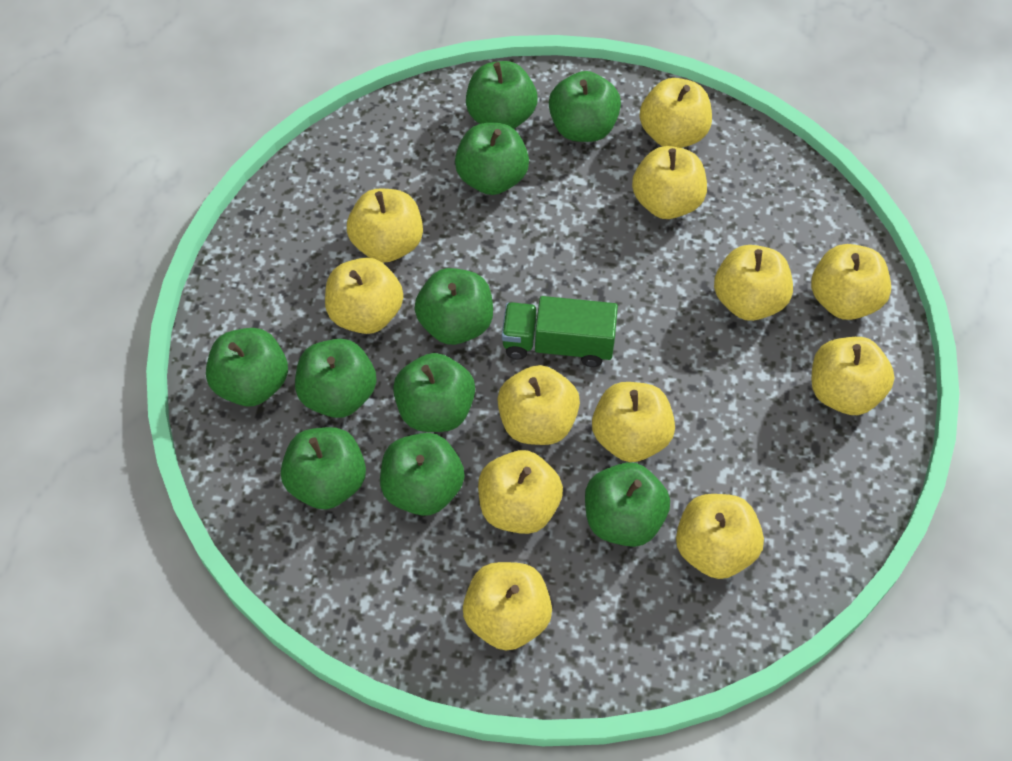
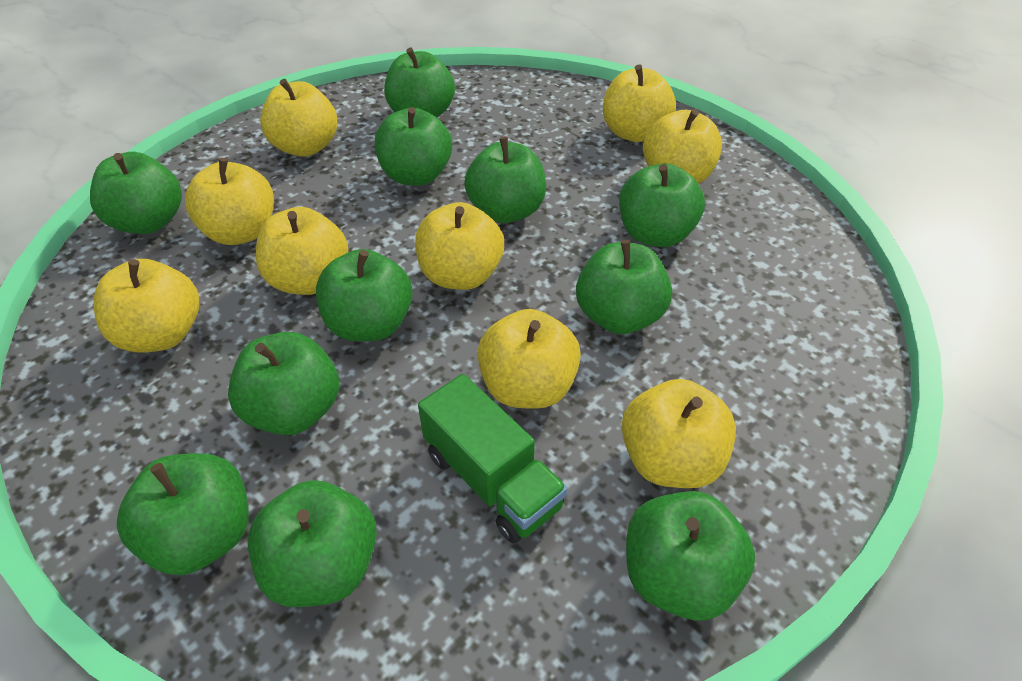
green apple: [206,328,288,406] [281,427,366,509] [295,339,377,418] [380,433,465,516] [393,353,475,432] [415,268,493,345] [455,123,529,195] [466,61,537,129] [549,71,621,142] [585,462,670,547] = 10 -> [90,152,182,234] [117,453,249,575] [228,332,339,435] [247,480,377,607] [316,249,413,342] [375,107,452,186] [384,48,455,117] [464,137,546,223] [576,240,672,334] [619,163,705,247] [626,491,755,621] = 11
yellow apple: [325,257,403,334] [347,189,423,263] [463,562,552,651] [478,450,563,534] [497,365,580,445] [592,382,675,462] [632,146,707,219] [640,78,712,148] [676,494,764,579] [714,245,793,321] [811,244,891,320] [811,337,895,415] = 12 -> [94,259,199,352] [185,158,274,245] [256,207,348,295] [260,79,337,157] [415,202,504,290] [477,309,581,409] [603,64,676,142] [621,379,736,488] [643,109,722,184] = 9

